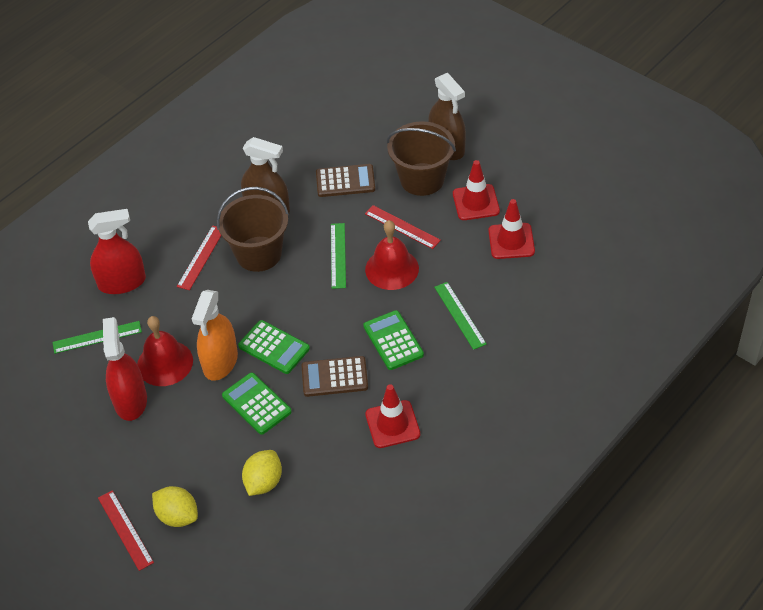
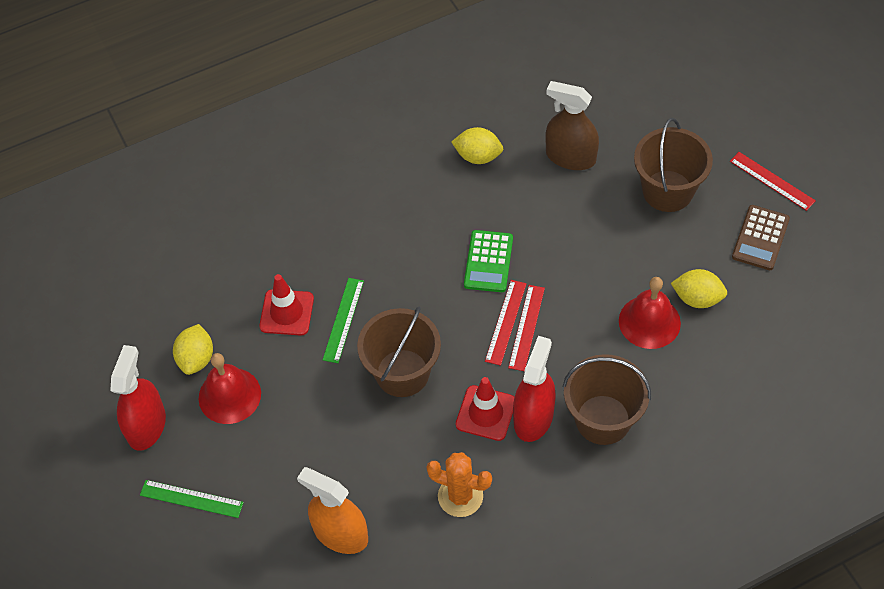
brown bucket: [217,187,289,272] [387,121,456,196] = 2 -> [357,306,441,397] [562,354,651,445] [634,118,713,212] = 3
brown calculator: [301,356,368,397] [316,164,375,197] = 2 -> [732,205,790,270] = 1
brown spray bottle: [241,137,290,213] [428,73,466,160] = 2 -> [545,81,599,170] = 1
green calculator: [222,373,292,435] [238,320,310,374] [363,310,424,370] = 3 -> [464,230,513,292] = 1
green ruler: [52,321,142,354] [331,223,346,289] [434,282,487,350] = 3 -> [140,480,244,518] [323,278,364,363] = 2
orange cactus: none = 0 -> [426,452,492,517] = 1
red traffic cone: [365,384,420,448] [453,160,500,220] [488,199,535,259] = 3 -> [259,274,314,336] [456,377,514,441] = 2
yellow lemon: [152,486,198,527] [242,450,282,496] = 2 -> [173,324,213,375] [452,127,503,164] [671,269,727,308] = 3

